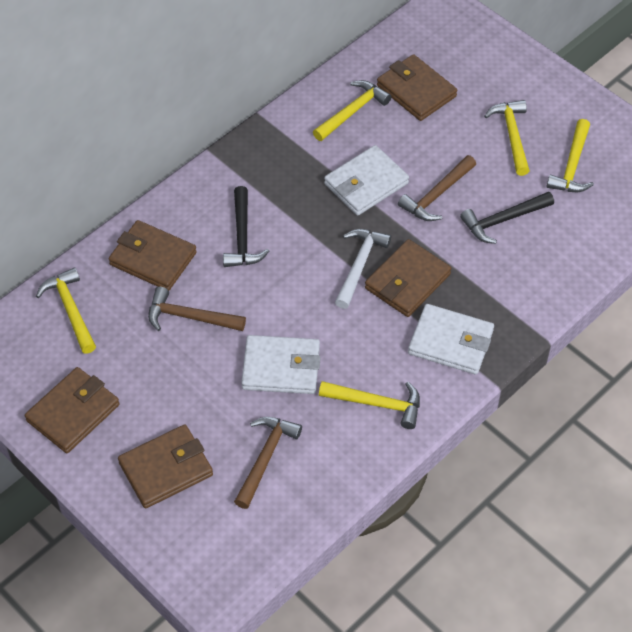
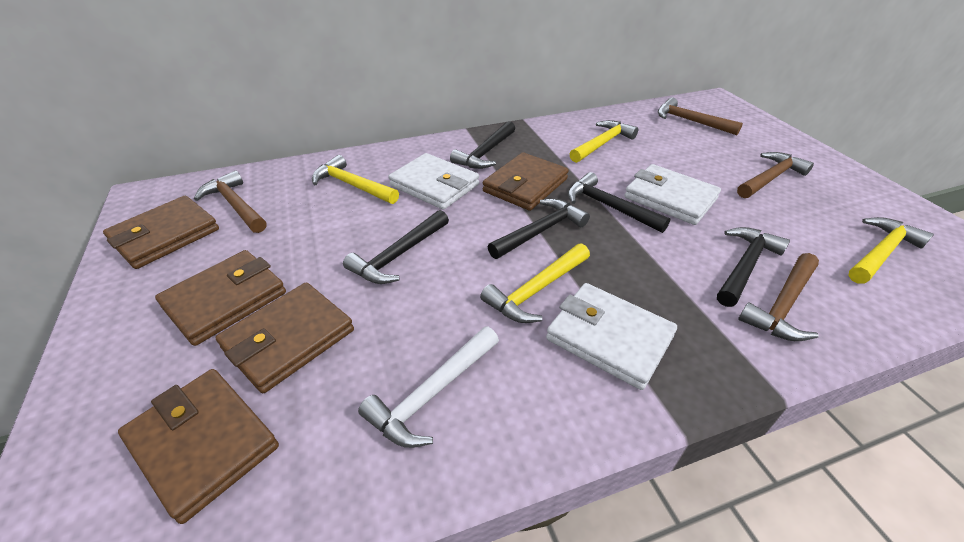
black hammer: [223,186,269,267] [460,192,554,244] = 2 -> [343,210,449,284] [450,121,515,169] [488,199,590,259] [568,172,670,233] [717,227,790,307] = 5
brown hammer: [148,287,246,331] [234,417,302,509] [398,155,476,221] = 3 -> [194,170,266,233] [658,97,743,135] [737,152,814,198] [738,253,819,341] = 4
yellow hammer: [36,267,96,354] [313,80,392,141] [319,381,420,429] [484,100,530,176] [547,119,594,192] = 5 -> [312,155,399,204] [480,243,590,323] [570,120,638,163] [848,217,934,284] = 4

